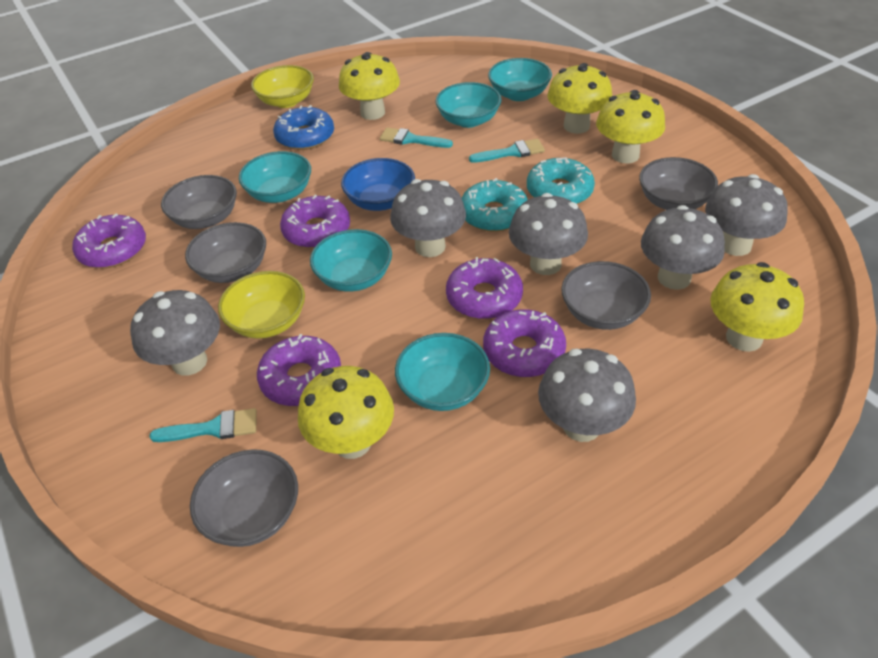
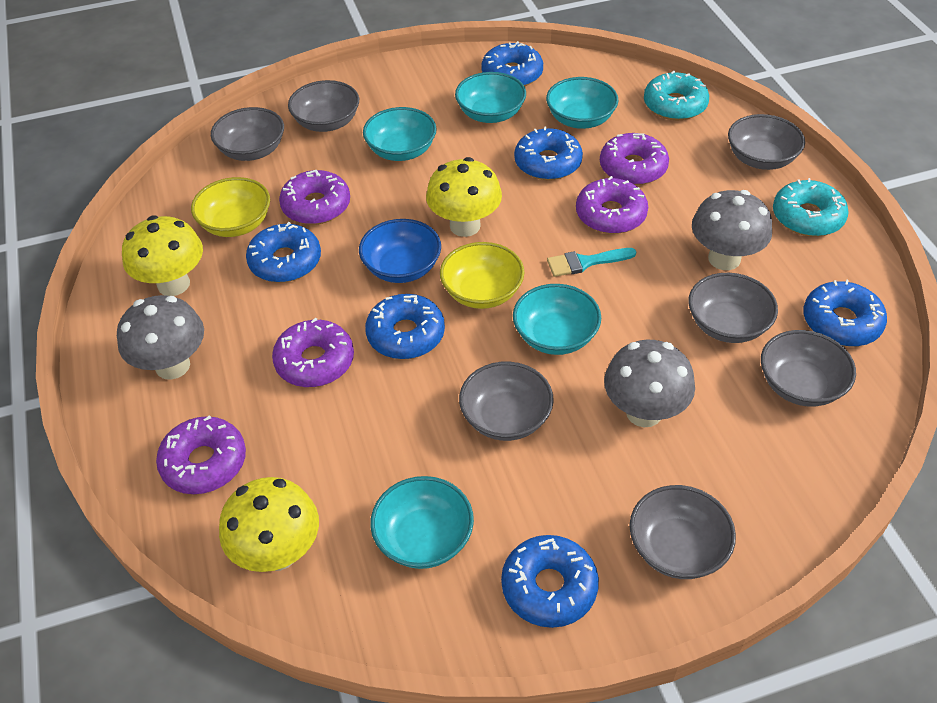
blue donut: [273,105,334,150] = 1 -> [246,222,321,283] [365,294,445,359] [481,41,543,87] [501,535,599,628] [514,126,583,180] [803,279,887,347] = 6
grey bowl: [161,175,237,229] [185,222,266,283] [190,449,298,547] [561,261,651,330] [639,157,718,210] = 5 -> [211,107,284,161] [288,80,359,132] [459,362,554,441] [629,485,736,579] [688,273,778,343] [728,114,805,170] [761,330,856,407] = 7
grey mushroom: [130,290,220,376] [390,179,466,257] [509,193,588,275] [538,349,636,442] [641,205,725,290] [705,174,788,256] = 6 -> [117,295,204,380] [604,340,695,427] [692,190,772,270] = 3
turquoise brush: [149,408,257,442] [380,127,453,148] [469,139,545,163] = 3 -> [547,248,636,277] = 1
yellow mushroom: [298,366,394,459] [339,52,400,120] [547,63,612,134] [596,90,665,164] [710,262,804,352] = 5 -> [122,215,203,296] [219,477,319,572] [426,157,502,237] = 3

